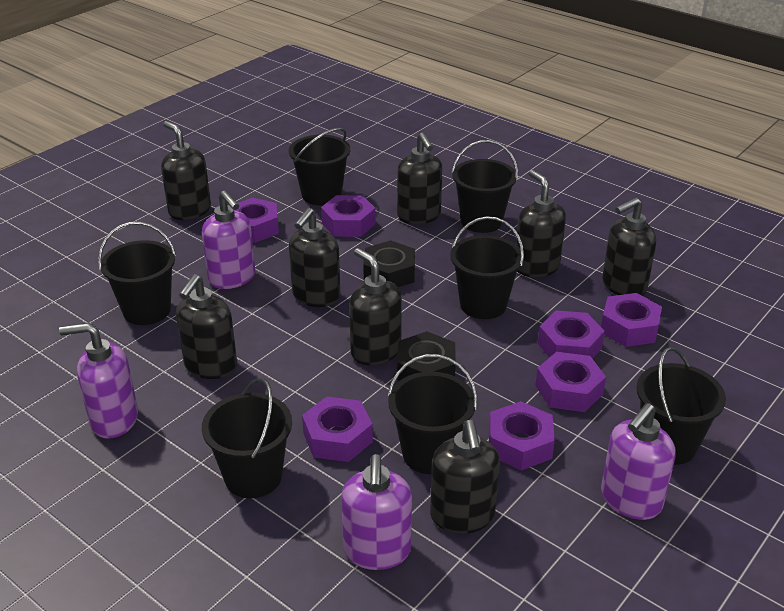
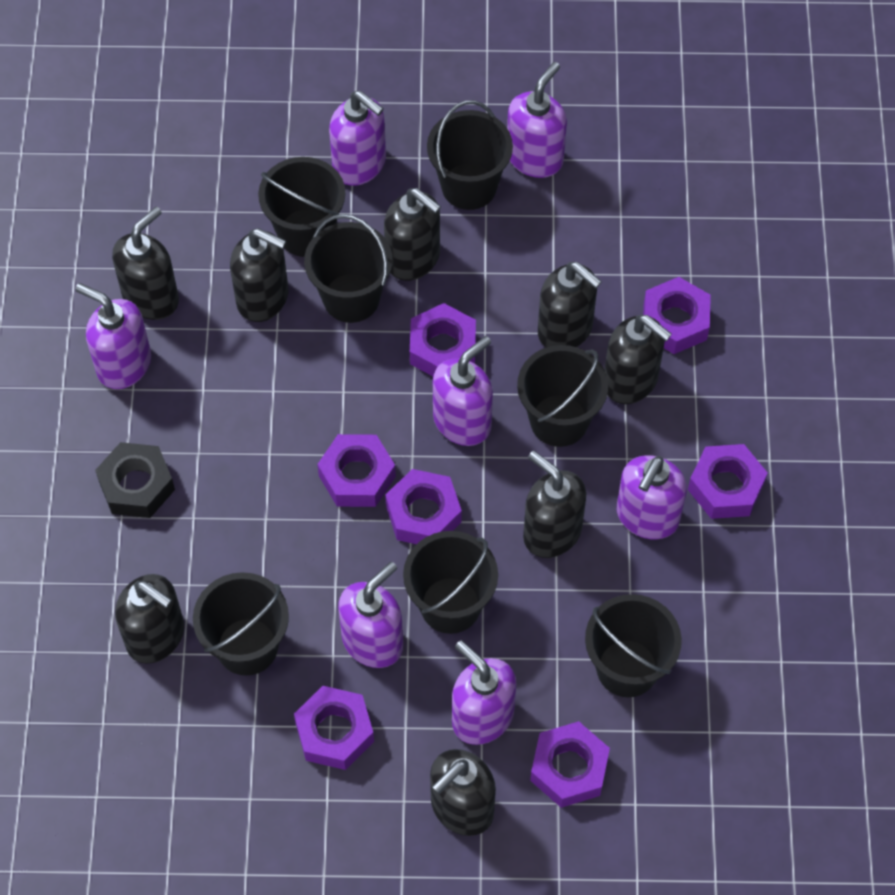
black nut: [363,240,415,287] [397,331,456,381] = 2 -> [95,442,175,518] = 1
purple soap dispenser: [59,323,138,439] [202,190,255,289] [341,454,412,570] [601,403,676,520] = 4 -> [75,283,151,389] [329,91,386,186] [338,562,403,668] [433,336,493,446] [452,640,517,745] [507,62,567,178] [617,455,687,540] = 7

